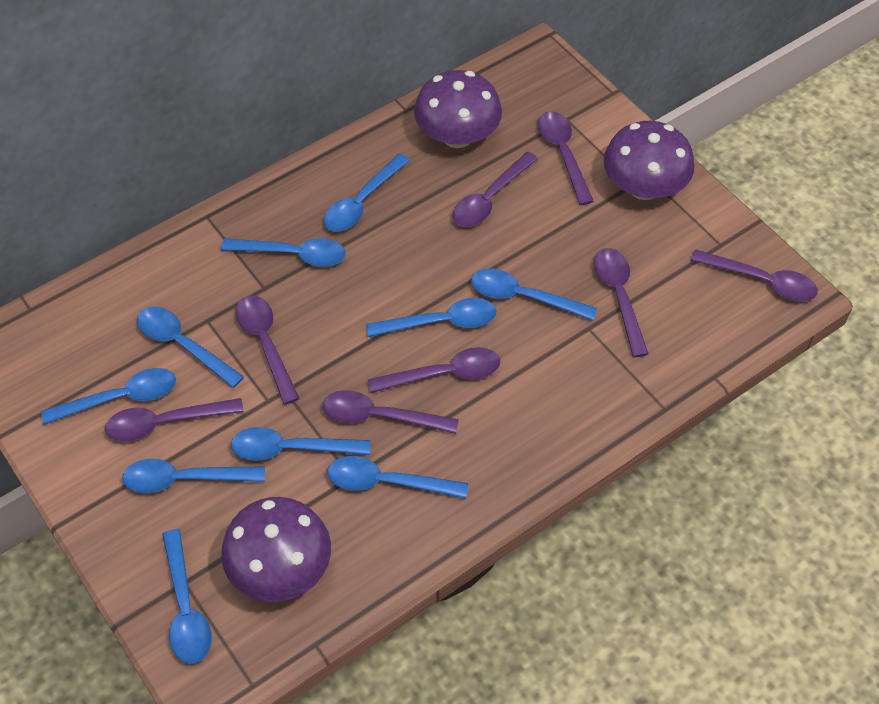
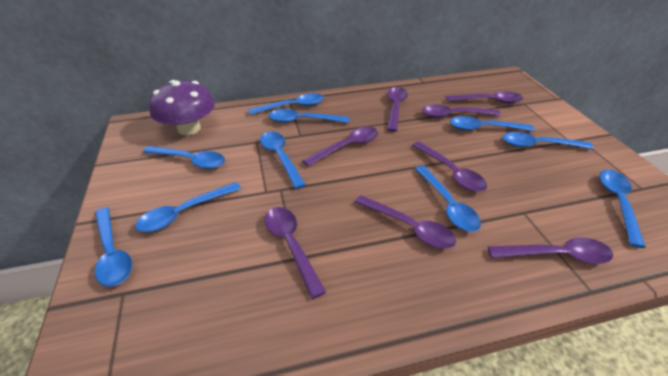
purple mushroom: [221,497,331,602] [414,70,502,148] [603,121,694,200] = 3 -> [149,80,215,135] = 1

